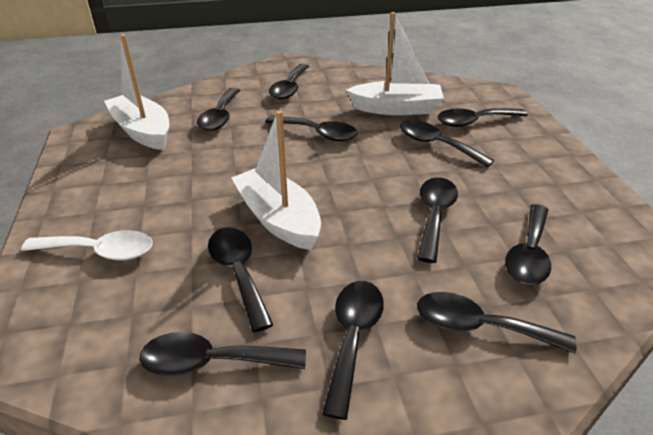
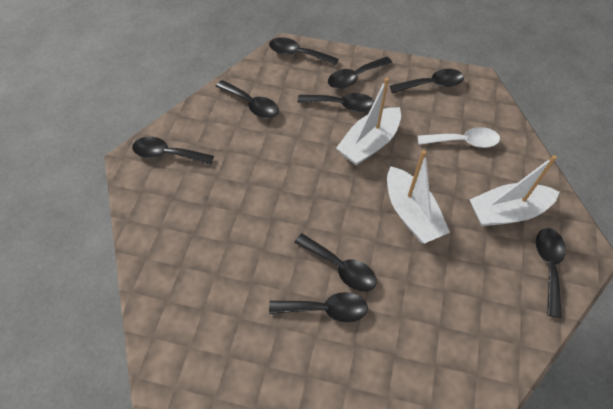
black spoon: [140,332,306,376] [197,88,240,131] [208,227,273,332] [265,116,358,141] [269,64,309,99] [322,281,384,420] [400,120,494,168] [417,177,458,263] [417,292,577,354] [437,108,528,127] [505,204,551,285] = 11 -> [132,137,214,165] [216,80,279,119] [269,37,339,66] [269,292,368,322] [294,233,377,292] [298,93,374,112] [328,57,392,89] [390,69,464,94] [536,228,566,318] = 9

